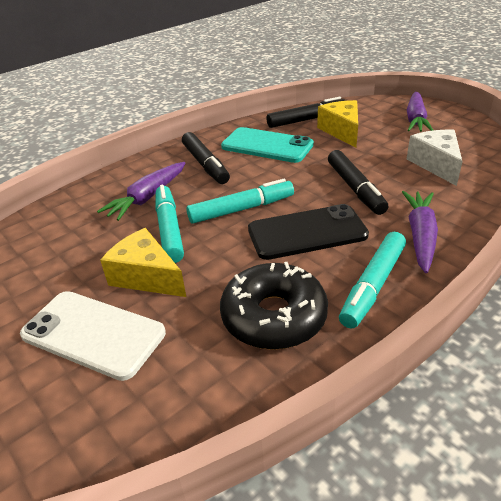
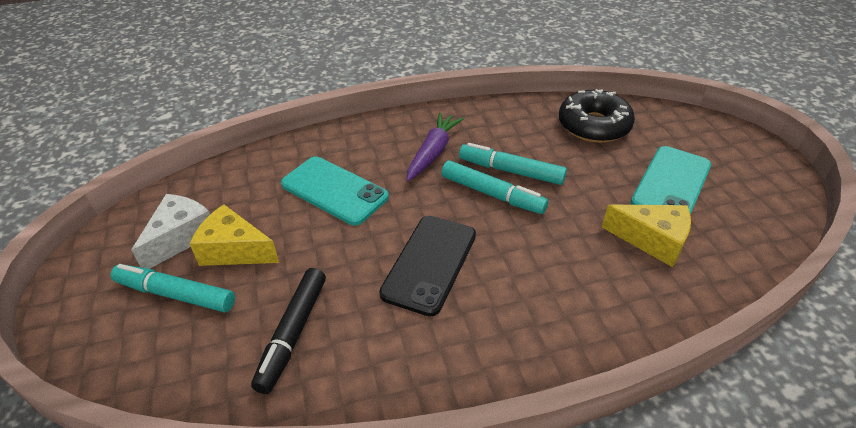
black marker: [182,132,230,184] [267,97,346,128] [328,150,388,215] = 3 -> [251,268,326,394] = 1
purple carrot: [97,162,185,221] [402,191,438,273] [407,92,433,132] = 3 -> [407,112,464,181] = 1
turquoise phone: [221,127,314,163] = 1 -> [281,157,389,226] [631,146,711,215] = 2
white phone: [20,291,166,381] = 1 -> none = 0

